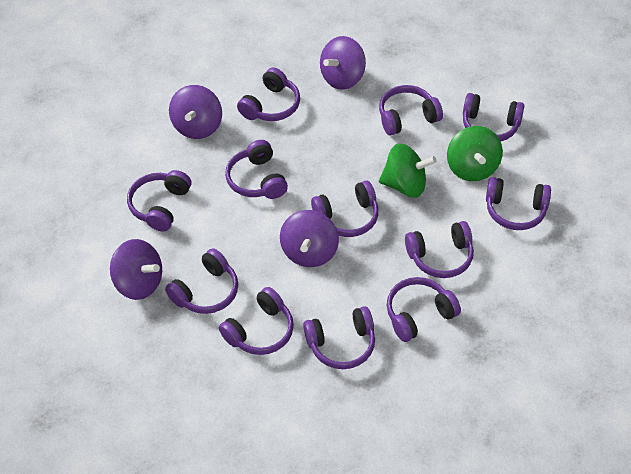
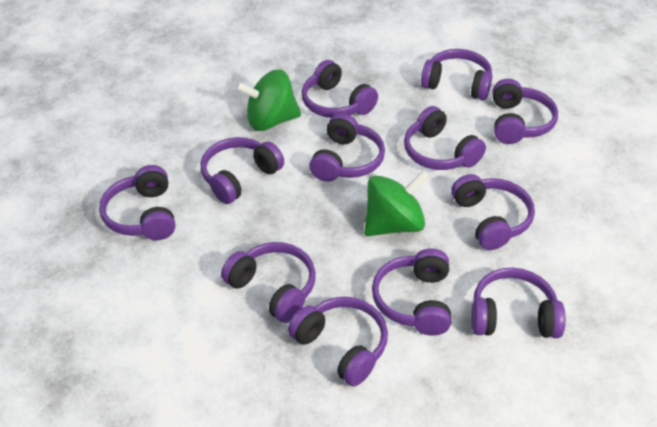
purple spinning top: [110,239,162,300] [169,85,222,139] [280,210,339,267] [320,36,366,90] = 4 -> none = 0

